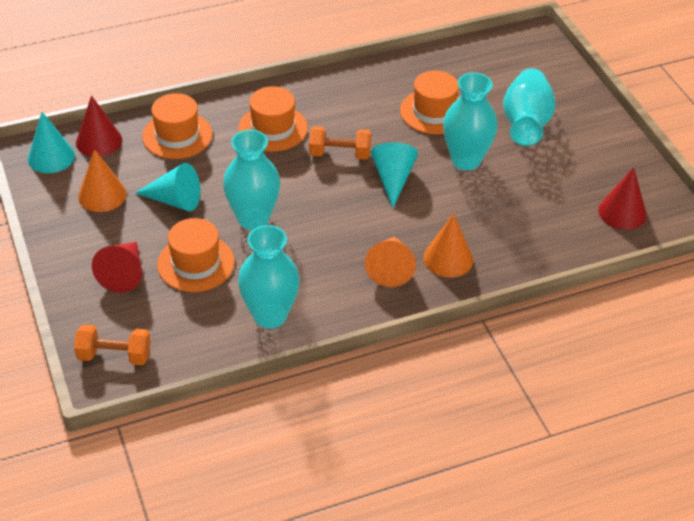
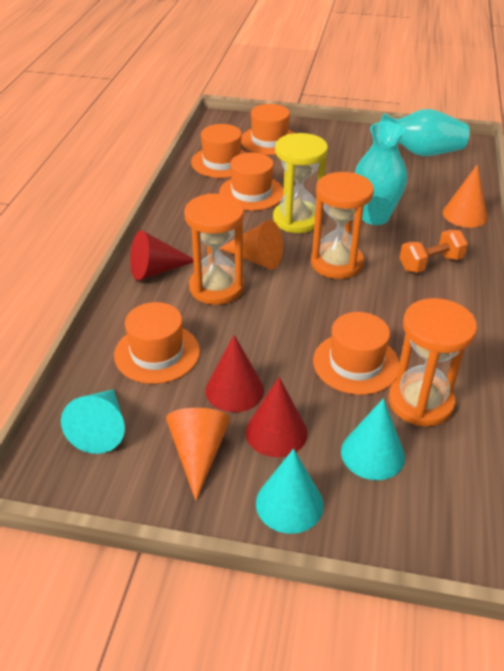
orange dumbbell: [74,325,151,365] [309,126,371,160] = 2 -> [400,230,468,273] = 1
orange hat: [142,93,212,159] [157,218,235,292] [238,86,308,152] [400,71,459,134] = 4 -> [114,302,200,384] [191,124,247,178] [219,152,284,211] [241,104,294,155] [313,312,400,395] = 5
orange hourglass: none = 0 -> [184,193,244,305] [311,172,374,279] [389,298,477,426] = 3
turquoise vase: [223,130,280,230] [238,225,300,329] [443,73,497,170] [503,68,556,146] = 4 -> [355,122,407,225] [380,109,470,156] = 2
yellow hourglass: none = 0 -> [273,133,328,233] = 1

